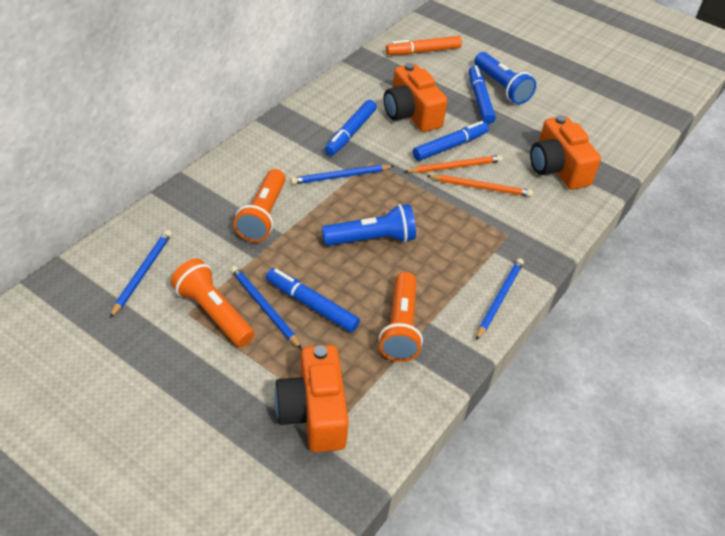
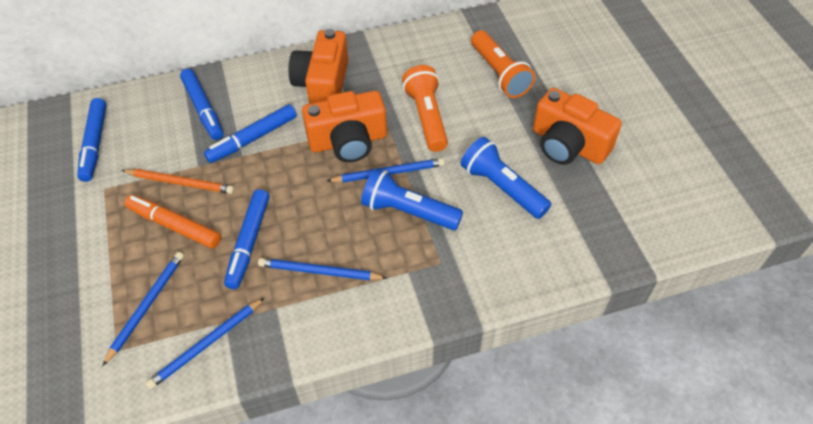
orange flashlight: [171,259,254,347] [234,169,286,242] [379,272,423,362] = 3 -> [402,65,448,152] [471,30,535,98] = 2
orange pencil: [404,155,503,173] [427,175,533,197] = 2 -> [122,169,234,194] = 1

